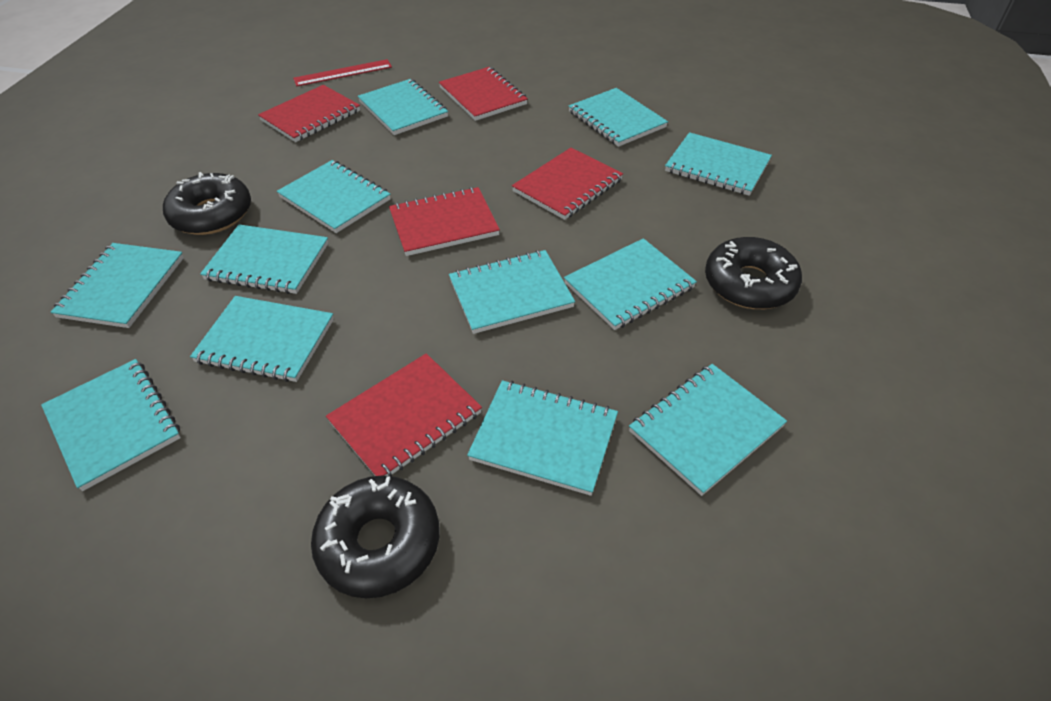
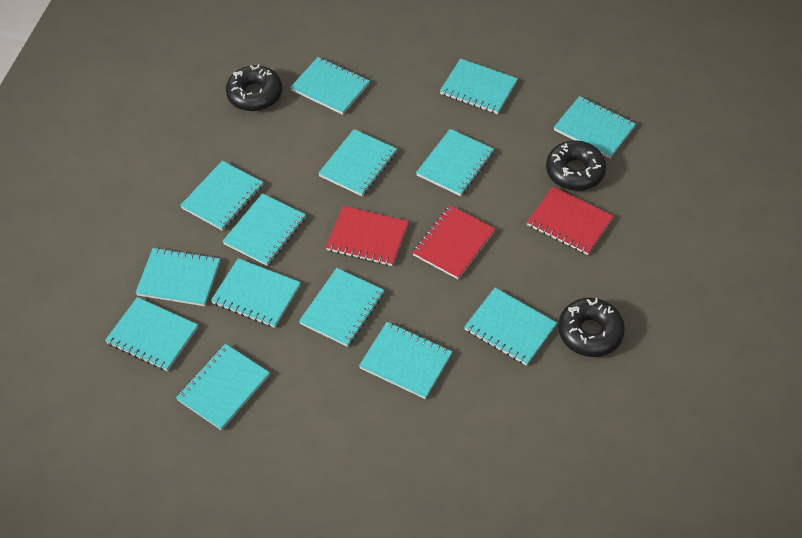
red notebook: [258,85,360,142] [326,353,482,476] [389,187,500,256] [439,67,528,121] [512,148,623,220] = 5 -> [326,206,409,266] [412,205,495,279] [527,187,613,255] = 3
red ruler: [293,59,392,86] = 1 -> none = 0
turquoise notebook: [41,359,181,491] [51,243,184,328] [190,296,334,382] [200,225,329,294] [277,160,391,233] [358,79,448,135] [449,250,575,334] [467,380,618,496] [564,238,697,330] [569,88,668,147] [629,364,787,496] [665,132,772,196] = 12 -> [105,297,198,371] [135,247,220,306] [176,344,270,431] [180,161,263,231] [211,258,301,328] [222,193,306,266] [290,57,370,115] [299,268,384,347] [318,129,397,196] [359,322,452,399] [416,129,494,196] [440,58,518,114] [464,288,557,366] [554,96,636,158] = 14

